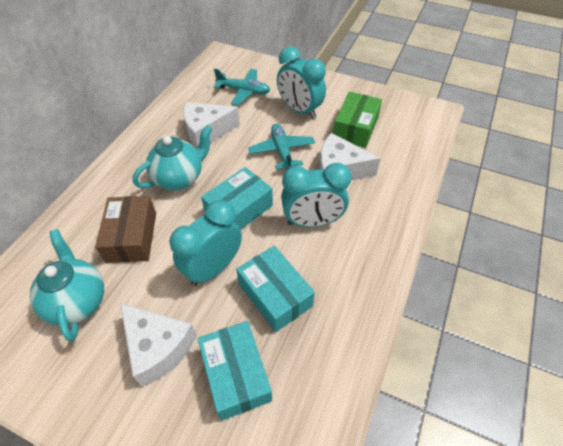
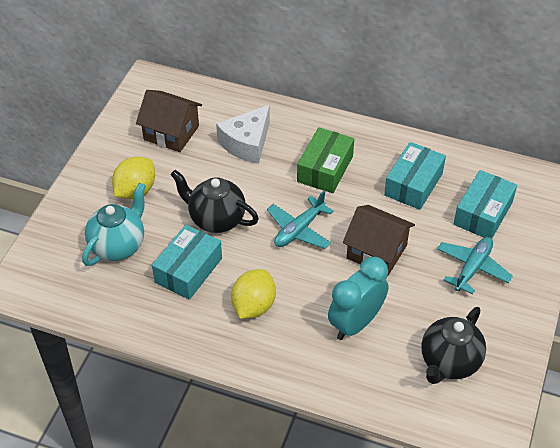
black teapot: none = 0 -> [171,170,259,233] [421,307,486,384] = 2
brown box: [95,196,156,263] = 1 -> none = 0
brown house: none = 0 -> [136,90,202,152] [343,205,415,276] = 2
turquoise clock: [170,200,242,286] [277,46,326,119] [281,163,352,227] = 3 -> [328,257,389,340] = 1
turquoise teapot: [29,229,104,341] [133,125,212,190] = 2 -> [82,183,146,266] = 1
white cheese: [120,303,197,387] [183,102,240,148] [319,133,381,180] = 3 -> [216,105,270,164] = 1
yellow lemon: none = 0 -> [112,157,155,199] [231,269,276,319] = 2

